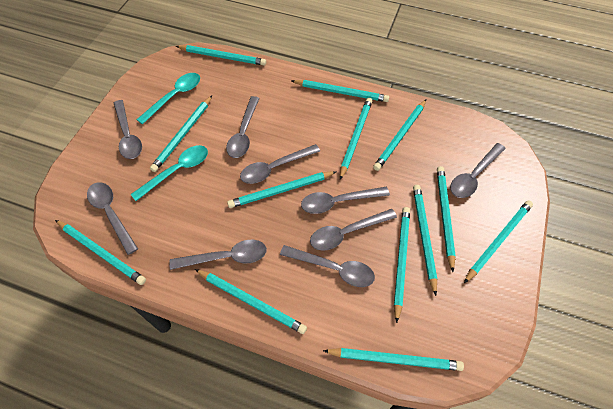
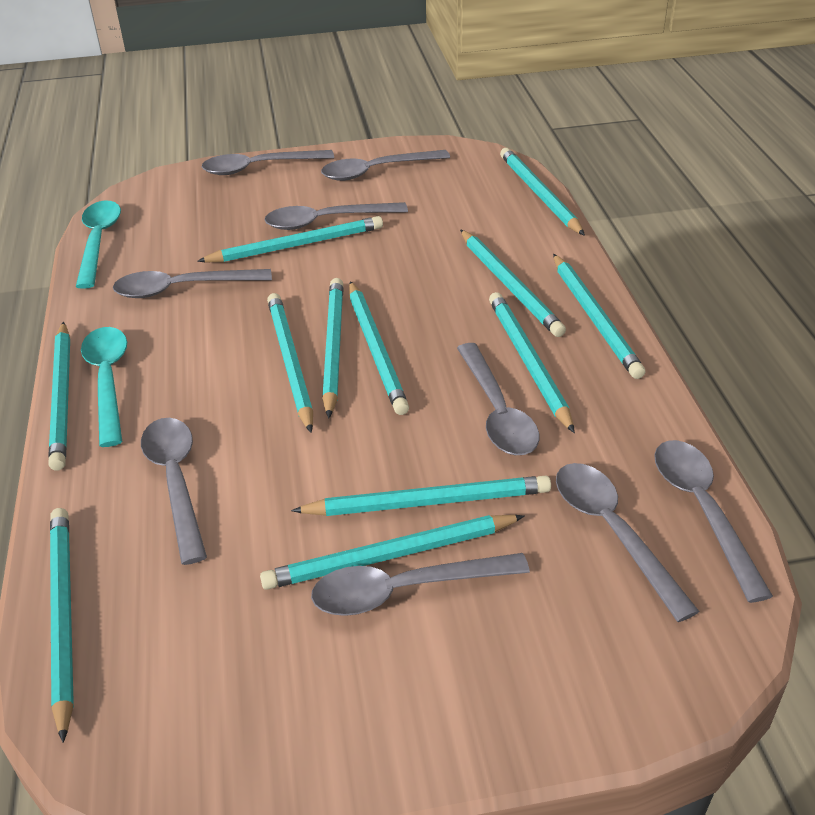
turquoise pencil: [55,220,146,285] [150,96,212,172] [176,45,266,66] [195,269,307,334] [227,171,336,208] [292,80,389,102] [323,348,464,371] [340,98,372,180] [373,99,426,171] [394,207,410,323] [413,185,437,296] [437,166,456,272] [464,201,533,283] = 13 -> [48,322,70,470] [50,508,74,743] [197,216,383,262] [260,515,525,590] [267,293,313,433] [291,476,551,516] [322,278,344,418] [349,281,409,415] [460,229,566,337] [489,292,575,433] [500,148,585,236] [553,254,646,379] = 12

